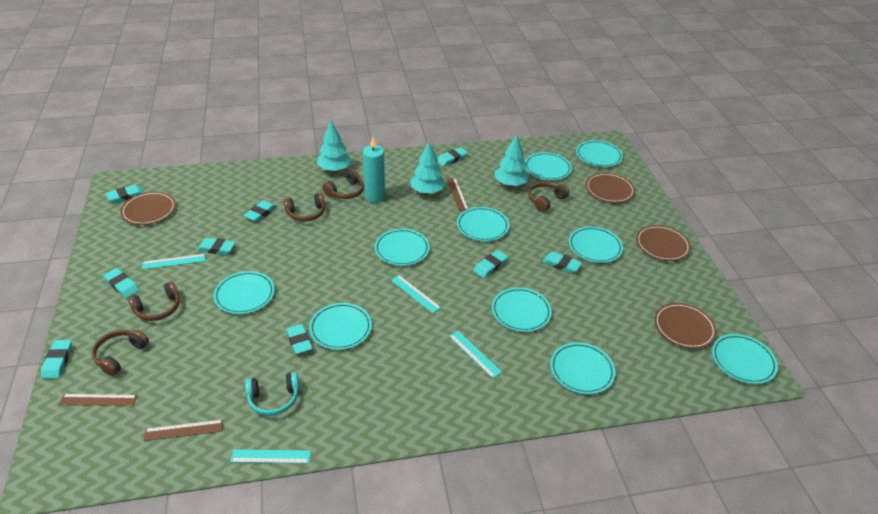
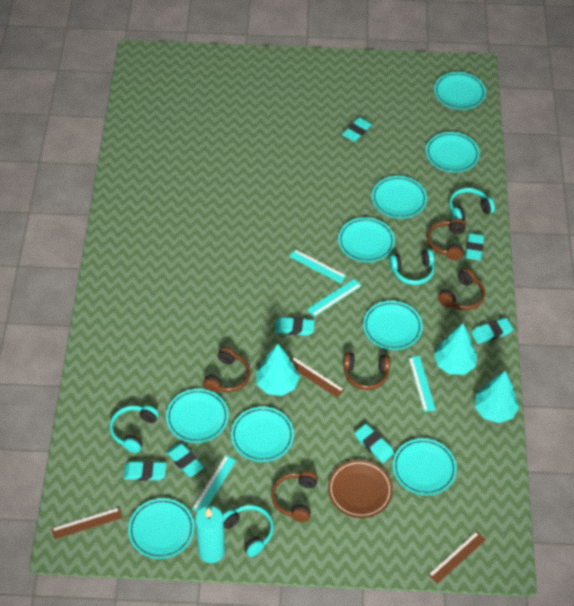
brown plate: [120,191,176,225] [586,173,635,203] [636,225,691,261] [654,303,717,349] = 4 -> [328,460,393,518] = 1
turquoise eraser: [41,340,72,379] [103,268,140,298] [106,185,144,203] [197,238,236,255] [244,200,277,222] [286,324,313,354] [437,147,468,166] [473,250,508,278] [543,252,582,273] = 9 -> [123,461,166,481] [166,443,204,477] [275,317,315,336] [342,117,372,142] [355,424,394,463] [465,233,484,260] [471,318,513,344] = 7
turquoise headphones: [245,372,299,416] = 1 -> [110,405,159,453] [223,505,274,557] [389,249,435,285] [449,188,495,220] = 4
turquoise plate: [214,271,275,314] [309,303,372,350] [375,229,430,266] [457,207,509,241] [492,287,552,332] [525,152,572,180] [550,342,615,394] [569,227,623,263] [576,140,623,167] [712,334,778,384] = 10 -> [128,498,195,559] [166,389,229,443] [231,407,294,462] [338,217,395,262] [363,301,423,350] [372,176,427,219] [393,438,457,495] [426,132,480,173] [434,72,486,110] = 9

